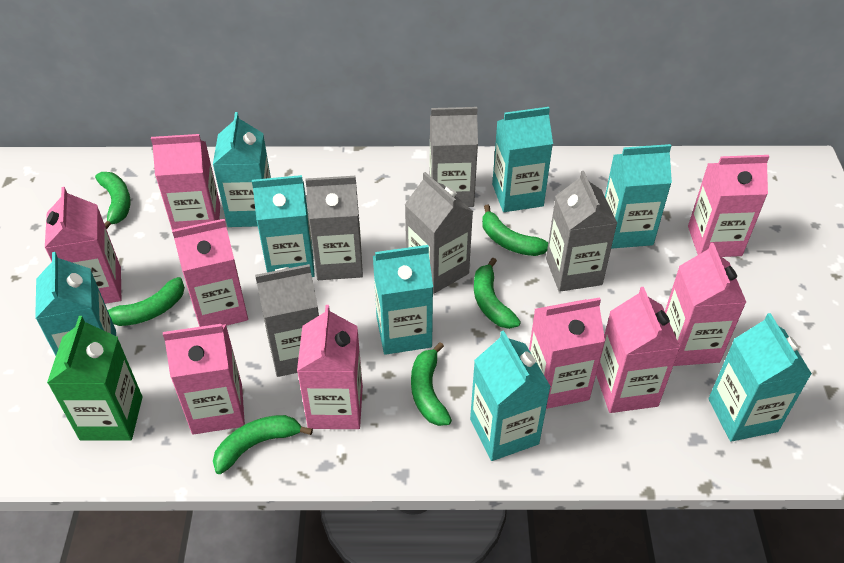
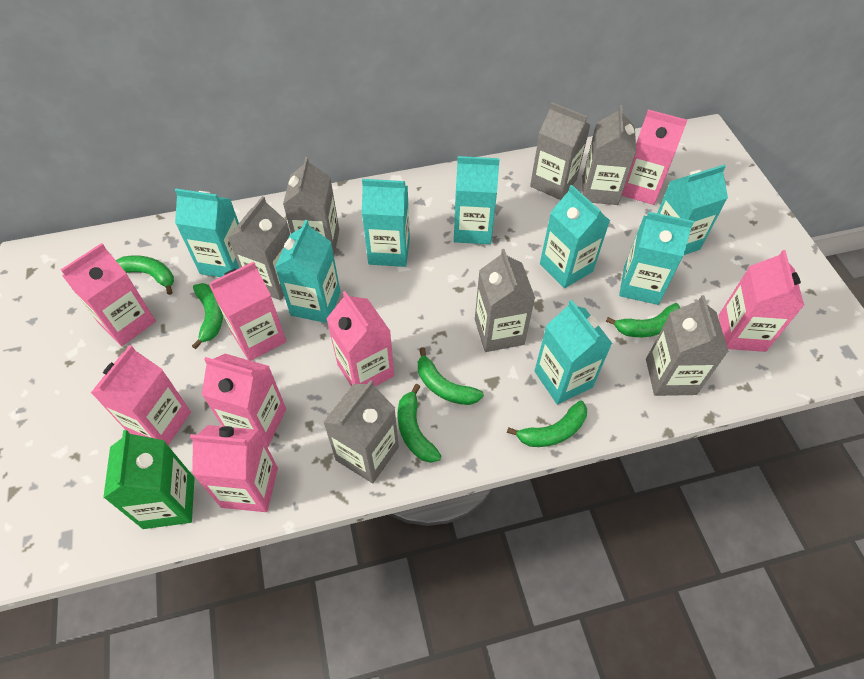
grey carton: [255,264,319,377] [306,176,363,280] [405,172,473,294] [430,107,478,207] [546,171,617,292] = 5 -> [228,196,290,300] [283,157,339,256] [323,380,399,483] [475,249,535,352] [530,102,591,200] [582,105,636,205] [646,295,729,396] = 7
pink carton: [45,187,121,304] [151,134,220,230] [163,324,245,435] [172,219,248,327] [297,305,363,429] [529,297,605,409] [596,287,680,413] [665,243,747,366] [688,155,770,257] = 9 -> [61,243,156,346] [91,345,191,445] [190,425,278,512] [202,354,286,447] [209,262,286,361] [326,291,394,386] [622,110,687,205] [718,250,804,352] = 8

